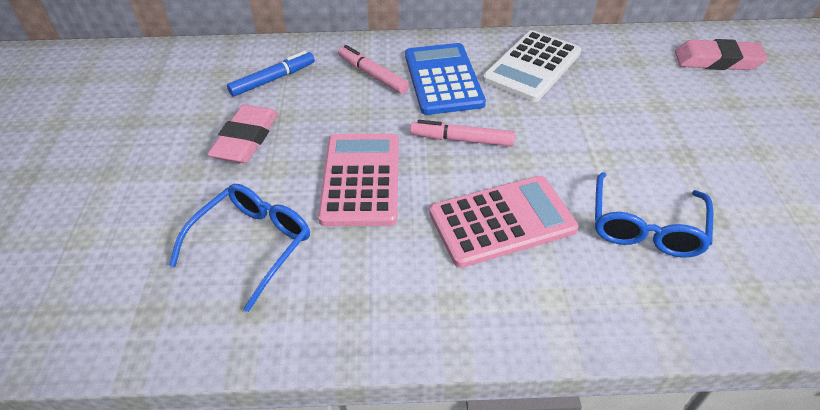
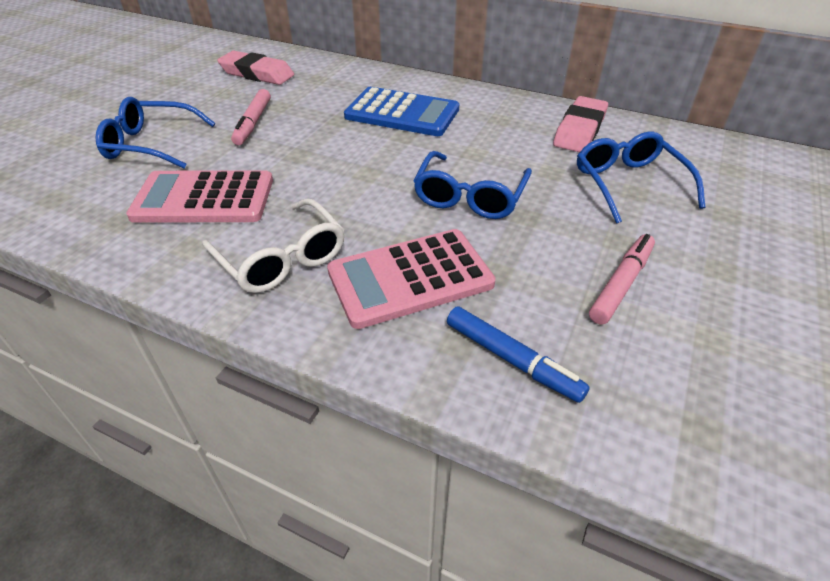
blue glasses: [169,184,310,312] [595,172,713,258] = 2 -> [95,97,215,169] [413,151,532,219] [577,132,706,224] = 3
white calculator: [483,30,581,102] = 1 -> none = 0
white glasses: none = 0 -> [202,198,345,293] = 1

